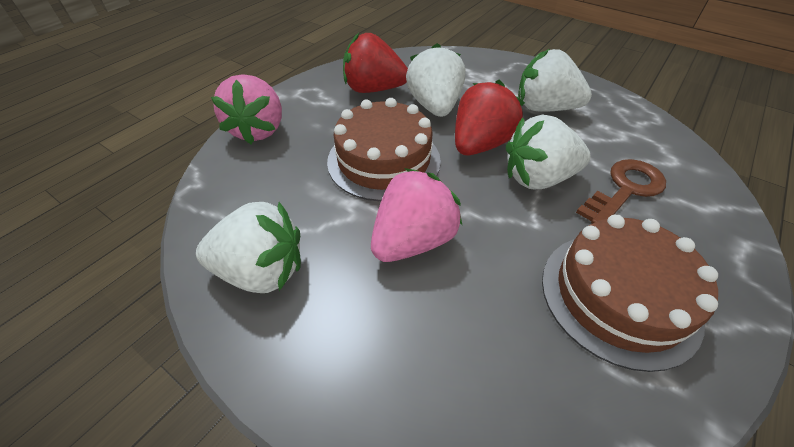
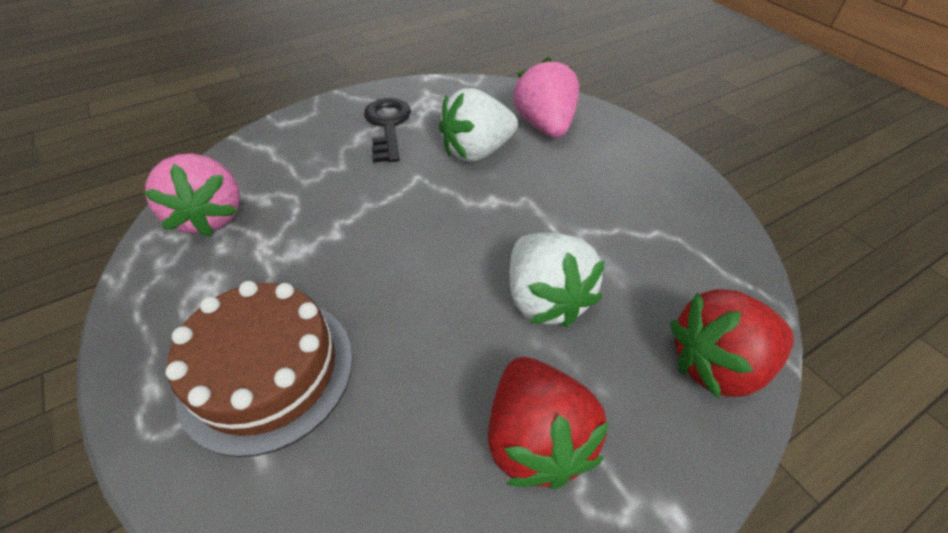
black key: none = 0 -> [364,98,411,163] = 1
brown cake: [327,98,441,201] [542,214,718,372] = 2 -> [166,281,353,457] = 1
brown key: [576,159,666,224] = 1 -> none = 0
white strawberry: [196,202,301,293] [406,43,465,117] [506,114,591,189] [518,49,592,112] = 4 -> [439,88,518,162] [509,233,605,328] = 2

